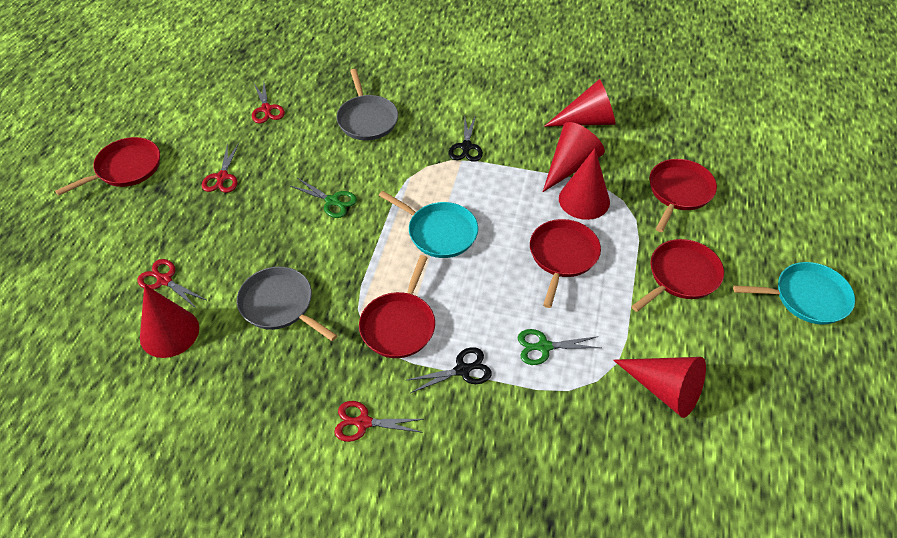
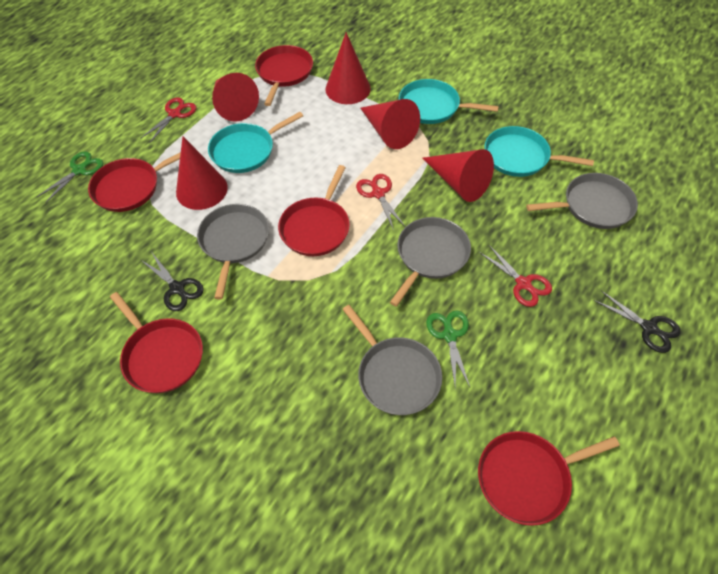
grey pan: [237,266,337,341] [336,69,398,140] = 2 -> [197,204,269,299] [342,305,442,415] [390,217,471,307] [526,173,638,229] = 4
red scissors: [137,259,206,309] [202,143,239,193] [252,82,285,124] [334,401,424,442] = 4 -> [140,97,197,144] [356,174,405,230] [479,245,552,307] = 3
turquoise pan: [379,191,478,258] [733,262,855,325] = 2 -> [208,112,303,173] [399,79,499,124] [484,126,594,177] = 3

